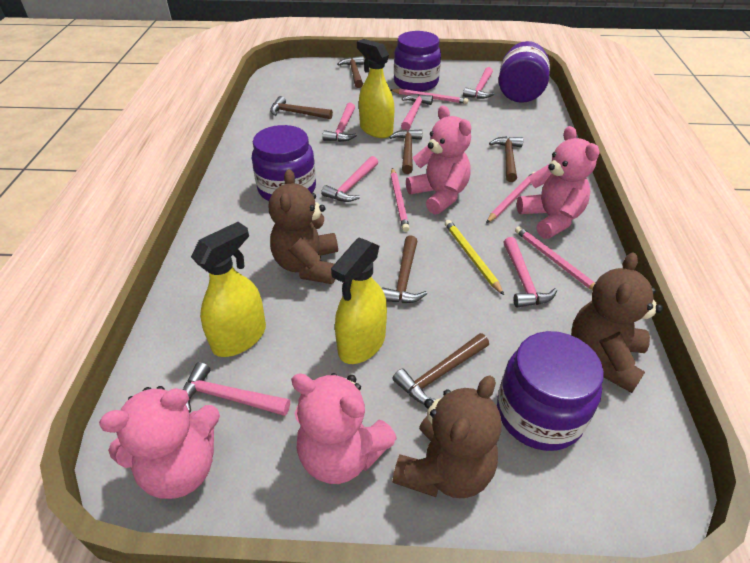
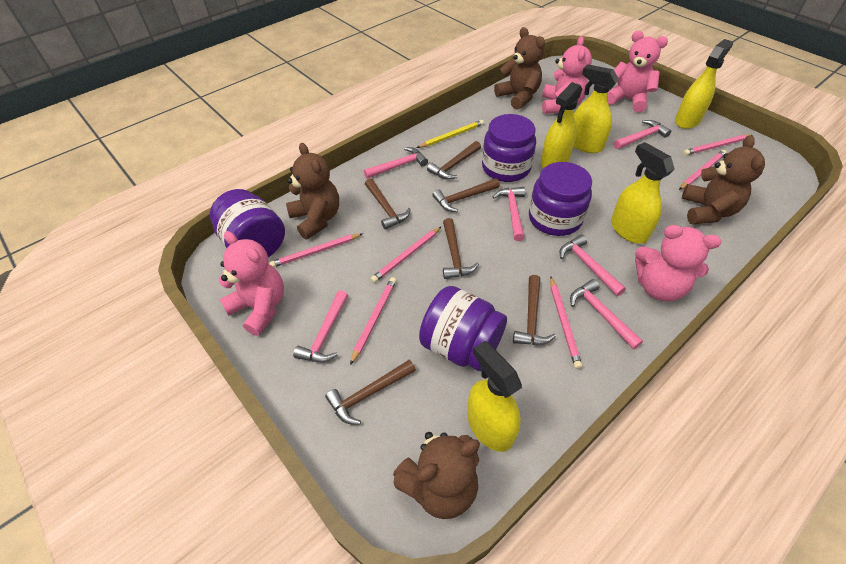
brown teddy bear: [269,169,338,284] [392,376,501,498] [571,252,663,393] = 3 -> [286,143,339,240] [393,432,480,519] [494,27,545,110] [682,135,765,225] = 4
pink pencil: [390,89,469,104] [391,168,410,232] [486,172,535,223] [515,226,595,290] = 4 -> [269,233,363,267] [350,277,397,365] [371,226,442,283] [550,276,582,369] [679,150,726,190] [683,135,752,155] = 6
yellow spray bottle: [191,222,266,357] [331,238,387,364] [357,39,394,138] = 3 -> [467,341,522,452] [541,82,582,168] [574,64,619,153] [611,142,675,244] [675,39,733,129] = 5

